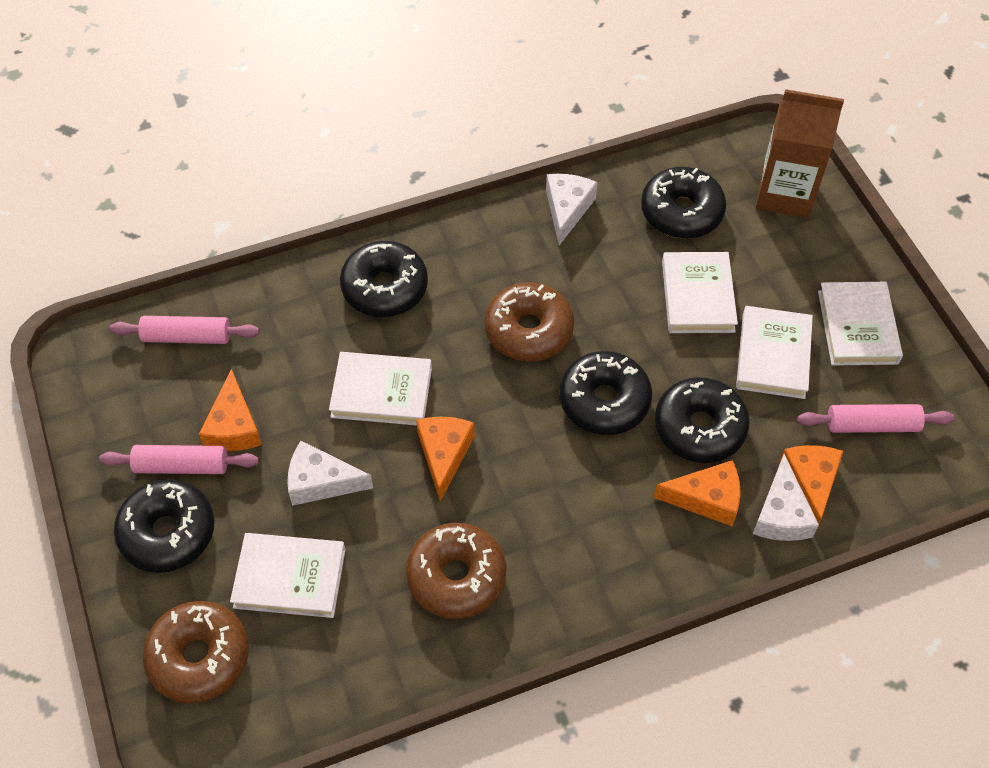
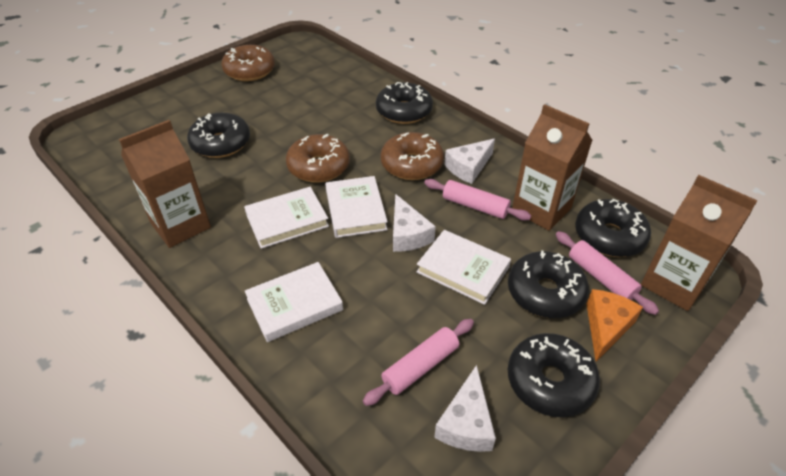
brown carton: [756,89,844,218] = 1 -> [119,120,211,248] [512,104,593,231] [641,175,758,311] = 3
orange cheese: [199,369,262,451] [416,417,475,502] [654,460,741,526] [779,445,843,524] = 4 -> [586,289,643,362] = 1
white book: [230,533,346,618] [329,352,432,425] [662,252,738,333] [736,306,813,399] [818,282,903,366] = 5 -> [244,187,329,249] [245,262,343,342] [325,176,388,238] [416,230,511,305] = 4

